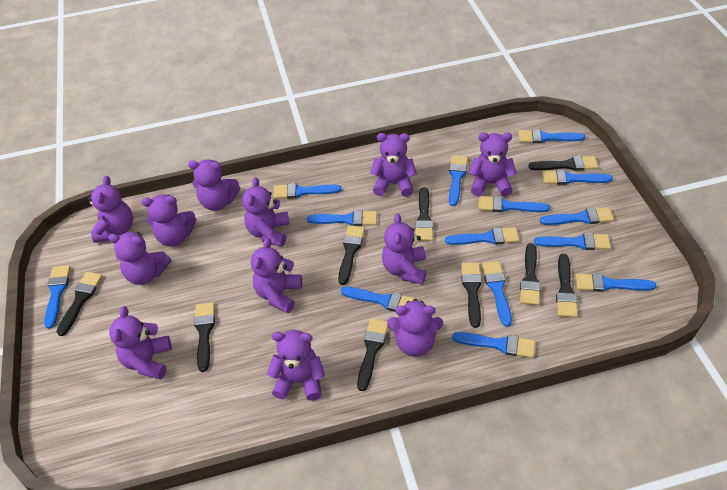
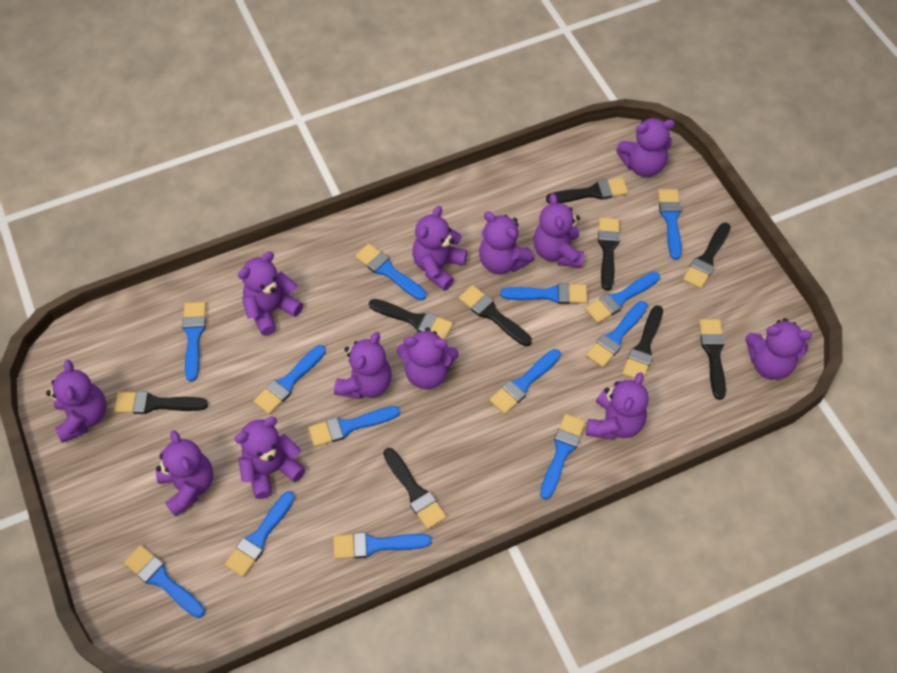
blue brush: [44,265,71,329] [273,183,341,199] [307,210,377,226] [341,287,416,312] [445,227,519,245] [449,155,468,206] [452,332,535,358] [478,196,550,212] [482,261,512,327] [518,129,585,143] [534,233,611,250] [540,207,614,225] [542,169,613,185] [576,273,656,292] = 14 -> [124,545,205,618] [182,302,206,381] [224,491,295,577] [254,345,326,414] [308,406,400,447] [333,532,432,559] [355,244,426,301] [489,349,561,414] [500,283,588,304] [540,414,586,500] [585,272,660,323] [586,301,648,367] [658,189,682,260] = 13

